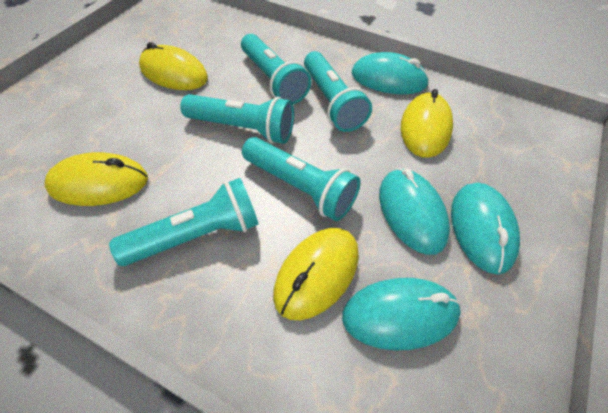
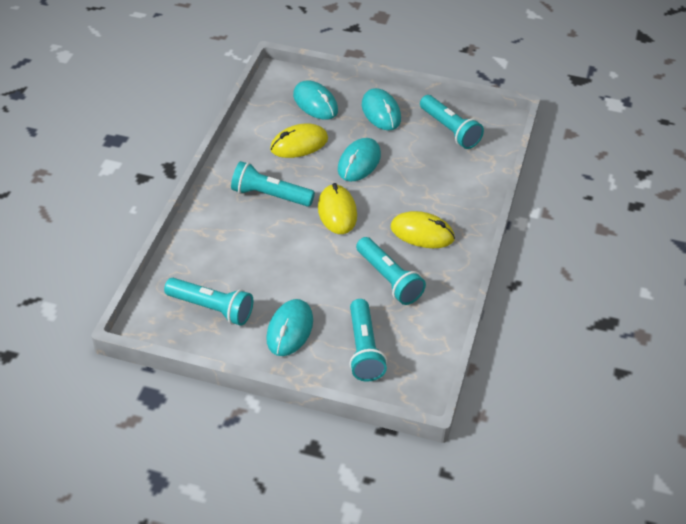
yellow mouse: [44,152,148,206] [139,42,208,90] [273,228,359,320] [401,89,453,158] = 4 -> [270,123,328,158] [318,183,357,234] [390,211,455,248] = 3

